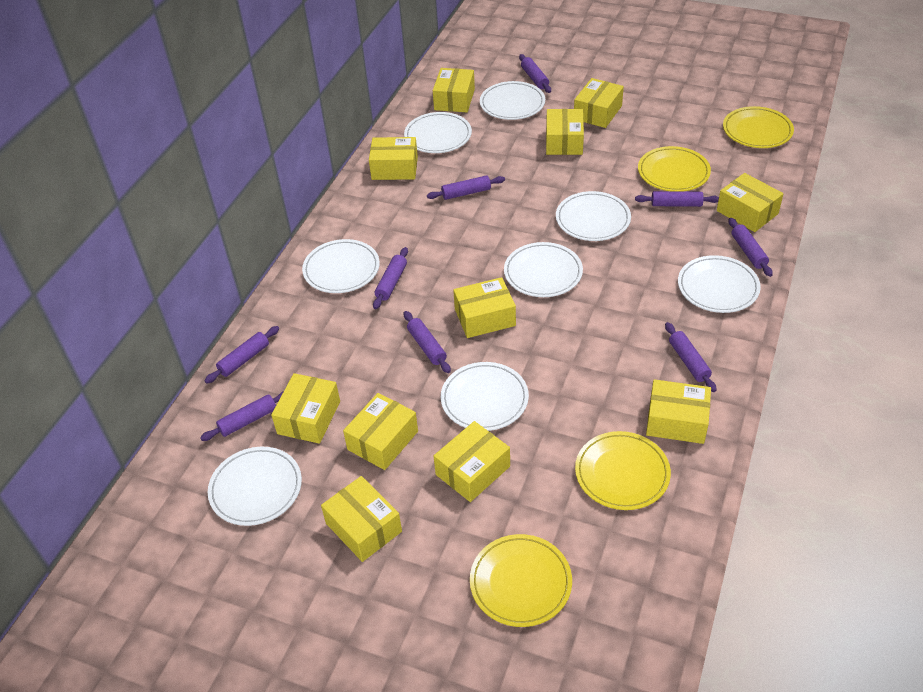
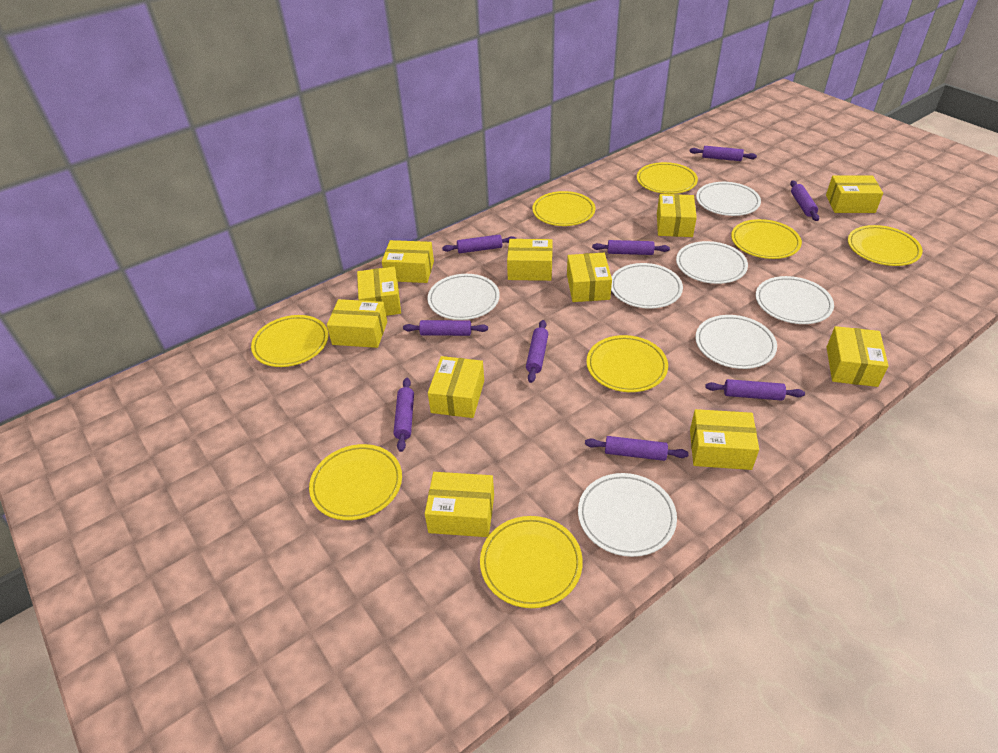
white plate: [208,447,302,526] [302,239,380,293] [404,112,472,153] [441,362,529,431] [480,81,545,120] [504,242,583,297] [556,191,631,241] [678,255,761,313] = 8 -> [428,274,500,320] [578,473,677,557] [611,263,683,309] [676,241,748,284] [695,315,777,369] [696,182,761,216] [756,276,834,324] = 7
yellow plate: [470,534,572,627] [575,431,671,510] [638,146,711,192] [723,106,794,148] = 4 -> [251,315,328,367] [309,444,402,520] [480,516,583,608] [532,191,595,226] [586,335,668,392] [637,162,698,194] [731,219,802,259] [848,225,923,266] = 8

